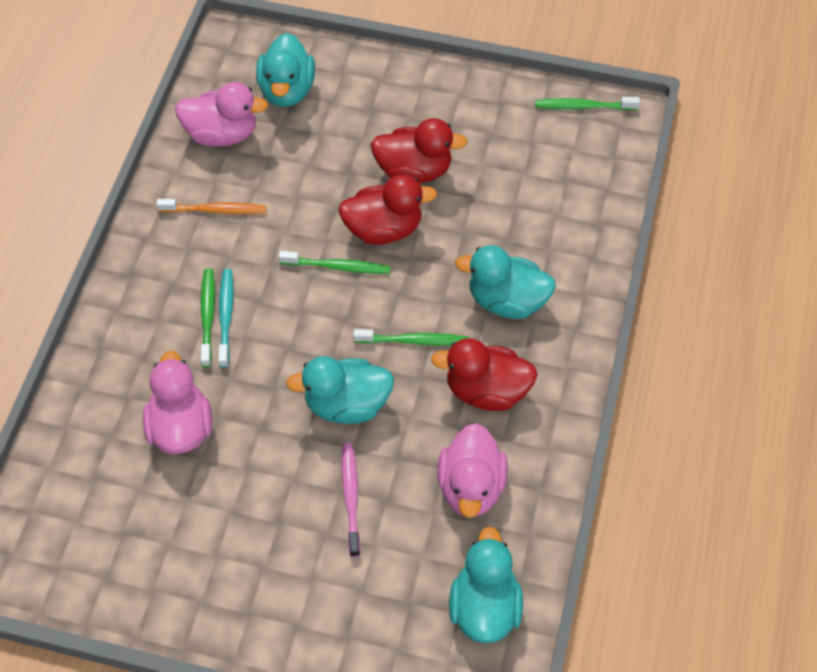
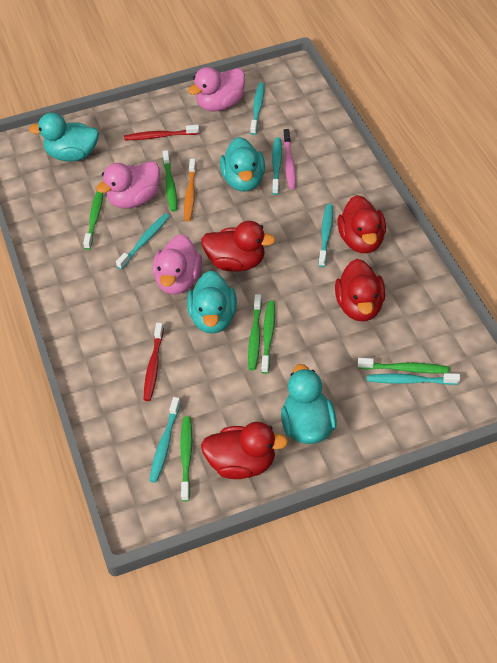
green toothbrush: [201,268,215,367] [279,251,391,274] [353,329,469,346] [535,97,640,110] = 4 -> [83,191,103,250] [163,150,177,212] [180,416,192,501] [248,294,262,370] [261,301,275,374] [358,358,450,373] = 6
red duck: [338,174,437,245] [371,118,468,183] [431,338,538,411] = 3 -> [201,221,276,272] [201,422,288,479] [335,259,385,321] [337,195,386,253] = 4
red toothbrush: none = 0 -> [124,124,199,140] [144,323,164,401] = 2
turquoise toothbrush: [218,269,233,368] = 1 -> [116,213,170,269] [149,397,181,483] [250,83,264,135] [272,138,282,195] [319,204,333,267] [367,373,460,385] = 6

